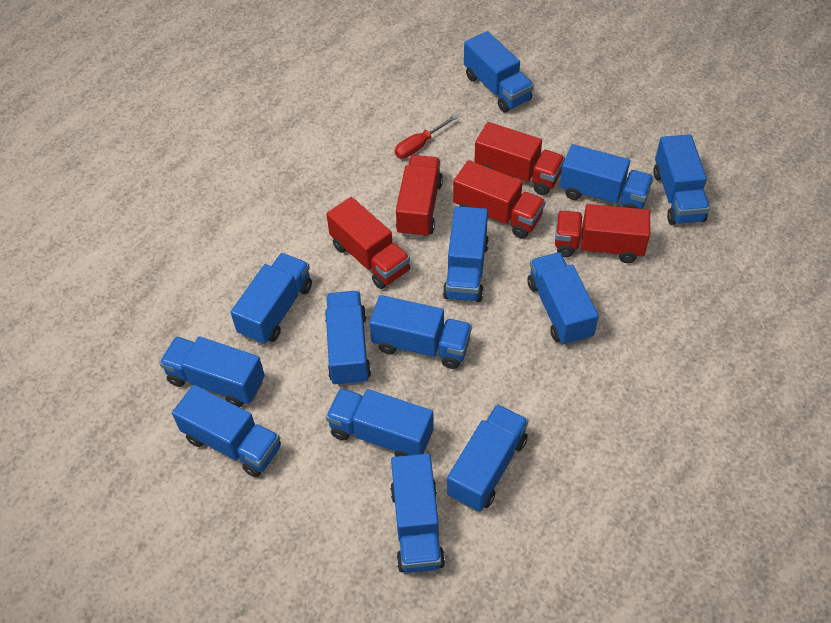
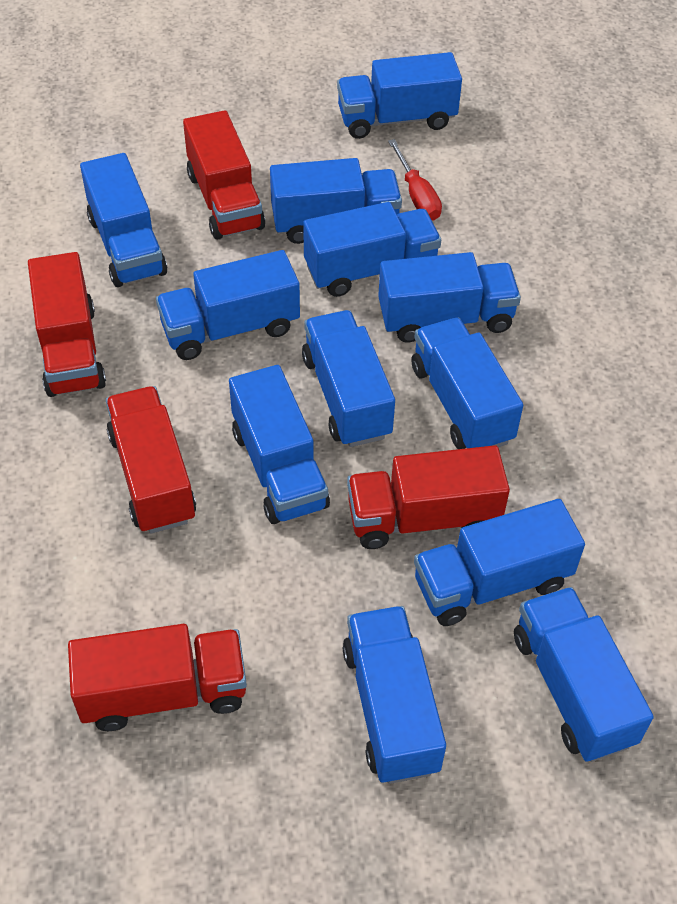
blue truck: [159,337,265,407] [172,385,281,477] [231,253,312,345] [325,291,371,386] [326,388,434,457] [369,295,472,369] [390,454,445,573] [443,206,489,302] [447,404,528,511] [464,31,534,112] [528,252,599,346] [559,144,654,209] [653,134,710,225] = 13 -> [80,153,167,287] [156,250,300,360] [229,365,330,524] [270,158,402,244] [302,310,395,447] [303,202,441,297] [337,52,462,139] [343,606,446,784] [378,252,521,343] [412,317,523,449] [414,499,585,626] [514,587,654,762] = 12

